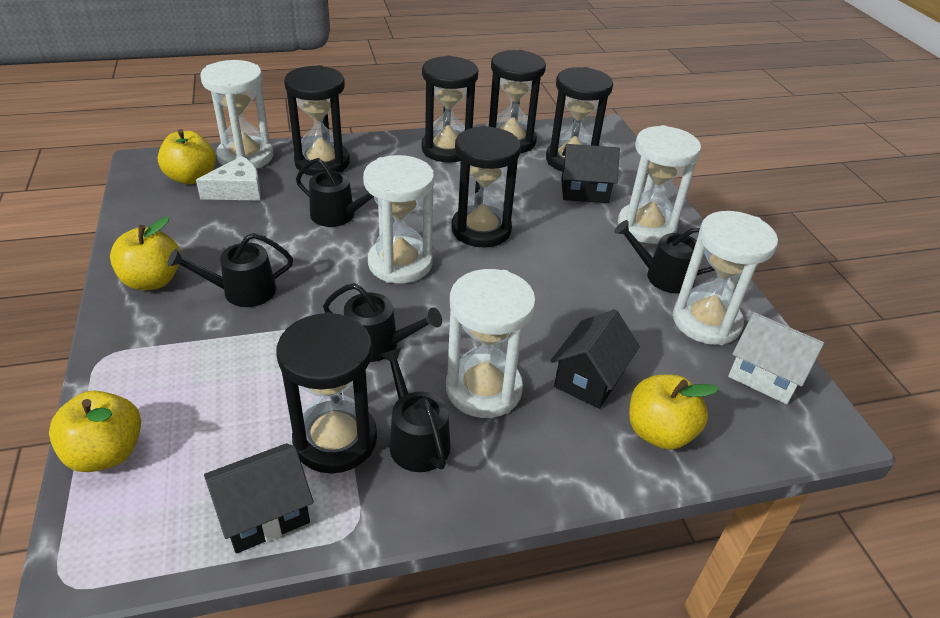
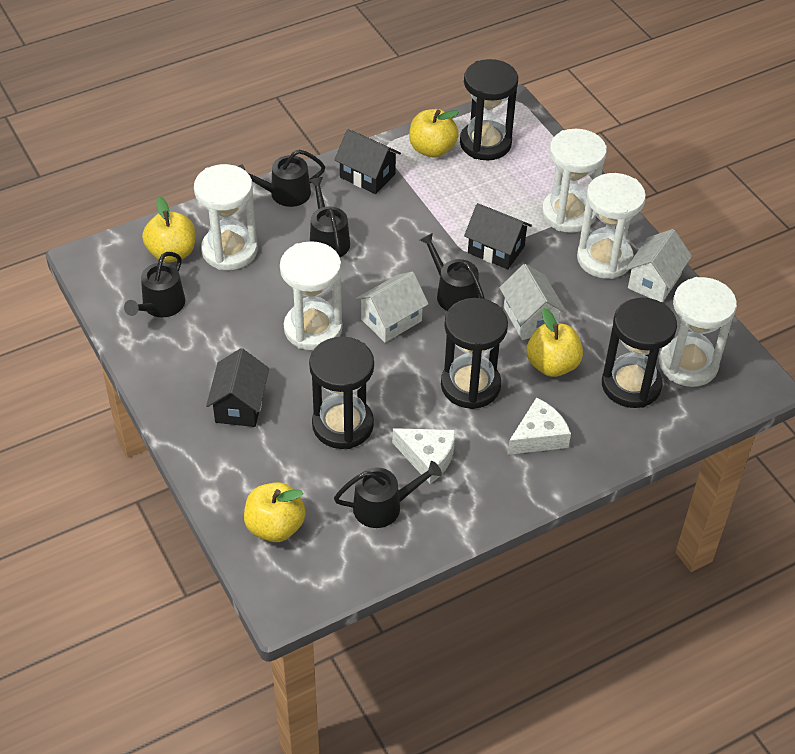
black hourglass: [276,312,377,473] [284,65,350,176] [421,56,478,163] [452,126,521,247] [489,50,546,153] [546,67,613,172] = 6 -> [309,337,374,449] [441,298,508,409] [460,59,518,160] [602,297,677,408] = 4
white cheese: [196,156,261,201] = 1 -> [392,428,455,484] [508,397,571,455] = 2
white house: [728,312,824,404] = 1 -> [355,271,429,343] [499,264,567,340] [625,229,692,302] = 3

